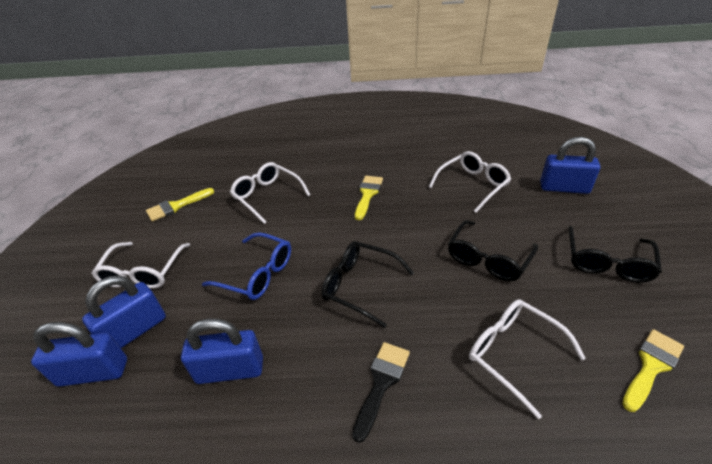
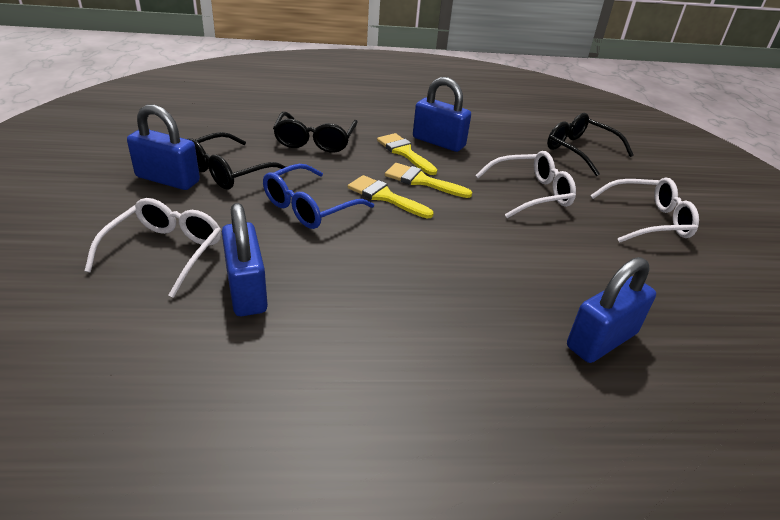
black brush: [352,342,410,443] = 1 -> none = 0
white glasses: [91,242,190,289] [230,162,310,224] [429,151,511,213] [469,299,586,419] = 4 -> [85,198,221,298] [475,151,576,218] [590,178,699,243] = 3

